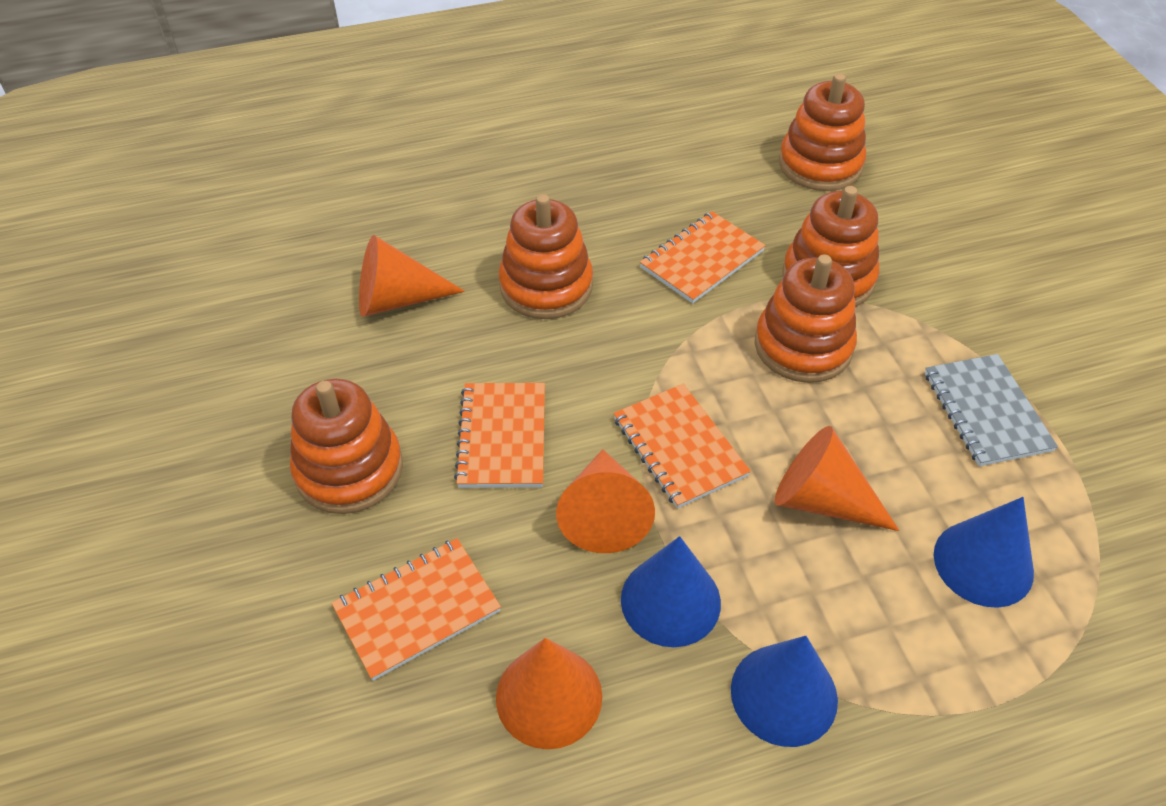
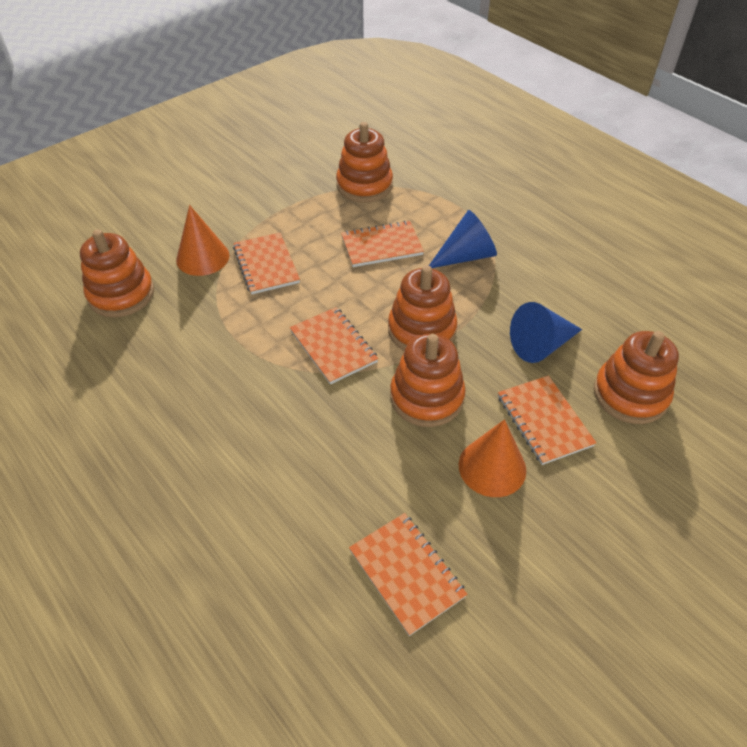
blue cone: [621,536,721,647] [731,636,838,747] [934,497,1034,608] = 3 -> [429,210,497,268] [510,302,582,363] = 2
grey notebook: [925,354,1058,466] = 1 -> none = 0
orange cone: [359,235,465,317] [496,638,602,749] [556,449,655,553] [775,426,900,531] = 4 -> [176,205,229,276] [459,419,526,497] = 2
orange notebook: [332,538,501,681] [454,383,545,488] [613,384,751,509] [640,211,766,303] = 4 -> [233,233,300,295] [290,307,378,384] [341,221,424,267] [349,513,468,636] [498,376,596,465] = 5

